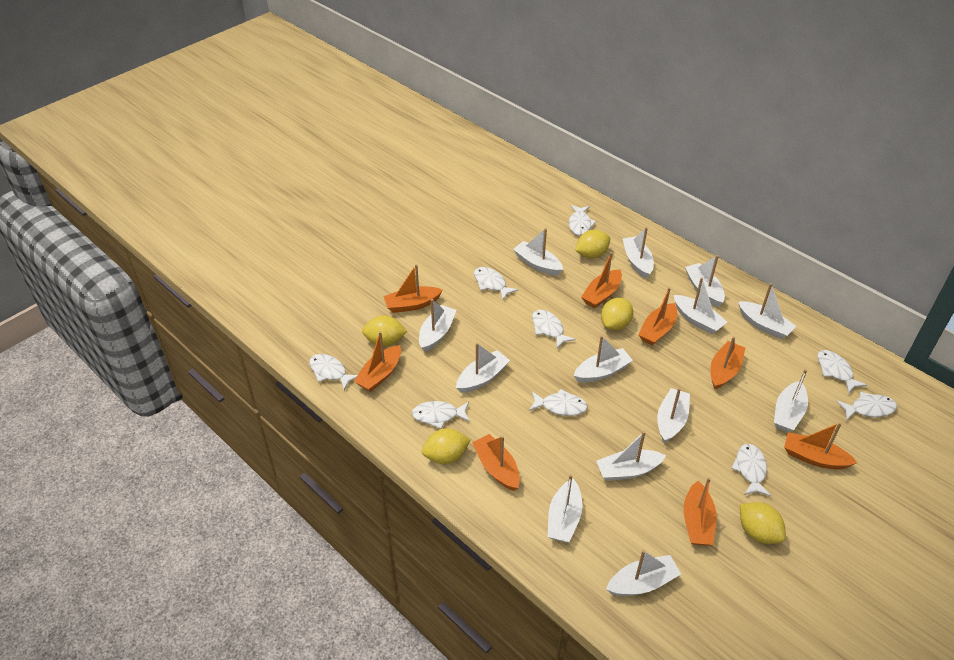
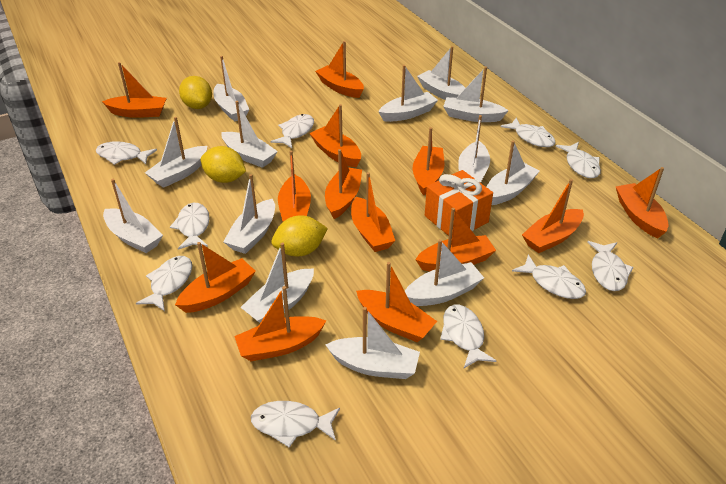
orange boat: [354,331,401,392] [383,264,443,313] [472,434,520,491] [581,252,622,308] [638,287,677,346] [683,477,716,546] [710,336,745,389] [784,422,857,469] = 8 -> [102,62,167,118] [175,242,256,313] [234,286,326,361] [278,150,311,221] [309,104,361,167] [315,41,364,98] [325,149,362,219] [351,172,395,252] [356,262,437,342] [413,127,445,195] [415,208,496,271] [522,179,584,253] [615,167,669,238] = 13
orange gift: none = 0 -> [425,170,493,236] = 1
white fish: [309,354,357,390] [412,401,470,429] [474,267,518,300] [529,389,588,416] [532,310,576,348] [569,205,596,236] [731,444,771,496] [817,350,867,394] [836,392,897,421] = 9 -> [96,141,157,165] [136,256,192,311] [170,203,210,250] [251,401,340,447] [271,114,314,148] [440,305,496,368] [500,118,555,147] [512,254,586,299] [556,142,601,178] [587,241,633,291] = 10
yellow lemon: [362,315,407,347] [422,428,471,464] [575,229,610,258] [601,298,633,330] [740,502,786,544] = 5 -> [179,76,212,109] [201,146,246,183] [271,215,328,256] = 3

